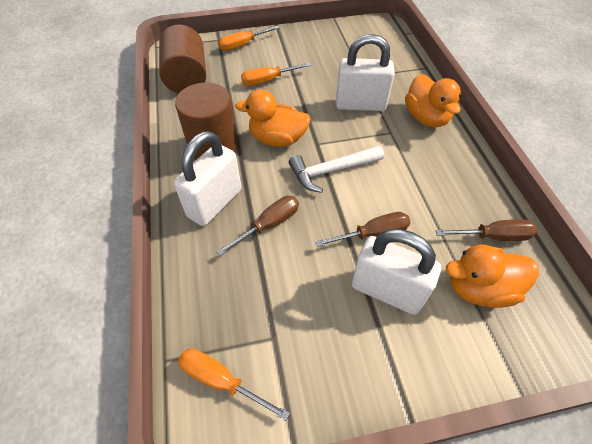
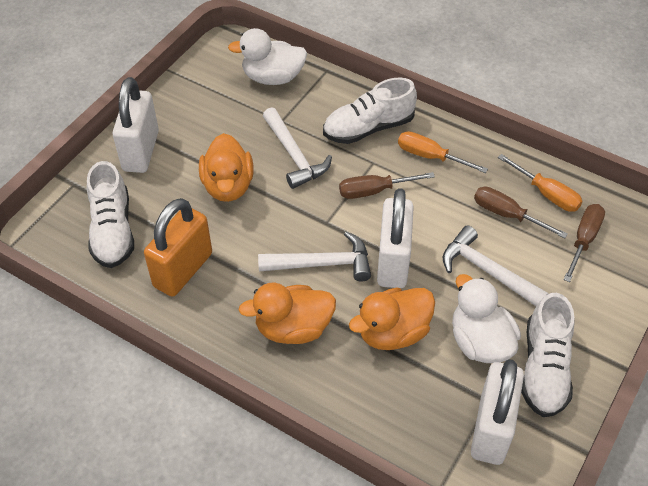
brown cylinder: [159,24,206,93] [175,82,238,160] = 2 -> none = 0
orange padlock: none = 0 -> [144,198,212,297] = 1
orange screwdriver: [178,348,290,421] [218,26,280,51] [241,63,311,86] = 3 -> [398,131,488,173] [498,154,583,212] = 2
white duck: none = 0 -> [228,28,308,85] [452,274,521,363] = 2
white hammer: [289,145,384,193] = 1 -> [258,231,371,282] [263,107,332,189] [443,225,549,306] = 3
white shoe: none = 0 -> [87,161,134,268] [323,77,417,144] [521,293,574,417] = 3

